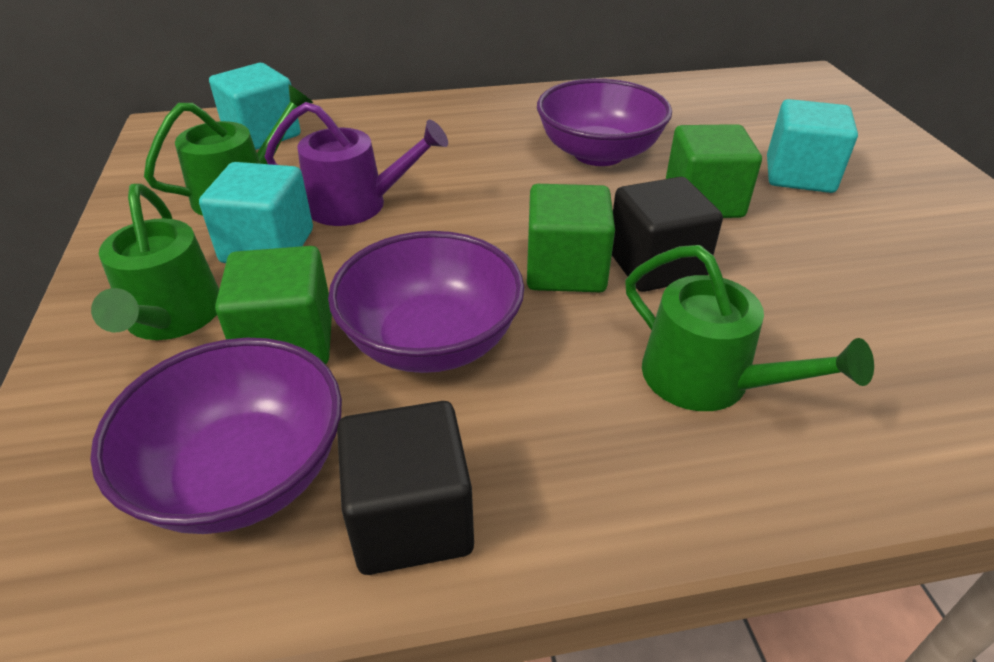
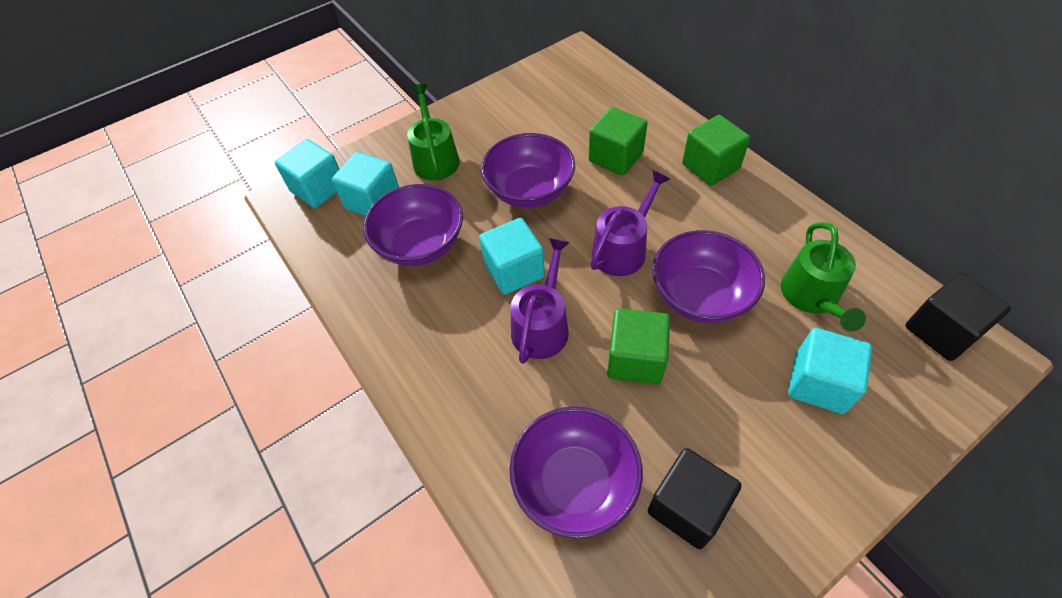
green watering can: [91,184,219,340] [144,85,314,216] [625,245,874,411] = 3 -> [407,84,460,180] [781,222,866,332] = 2
purple bowl: [90,338,342,534] [328,231,524,373] [537,78,672,166] = 3 -> [363,184,463,266] [481,133,575,208] [509,406,643,539] [652,230,765,323] = 4
purple watering can: [264,102,448,226] = 1 -> [511,238,570,364] [590,170,670,276] = 2
turquoise cube: [199,162,313,263] [209,63,301,150] [767,99,858,193] = 3 -> [275,139,339,208] [332,152,399,216] [479,218,545,295] [788,328,872,414] = 4

